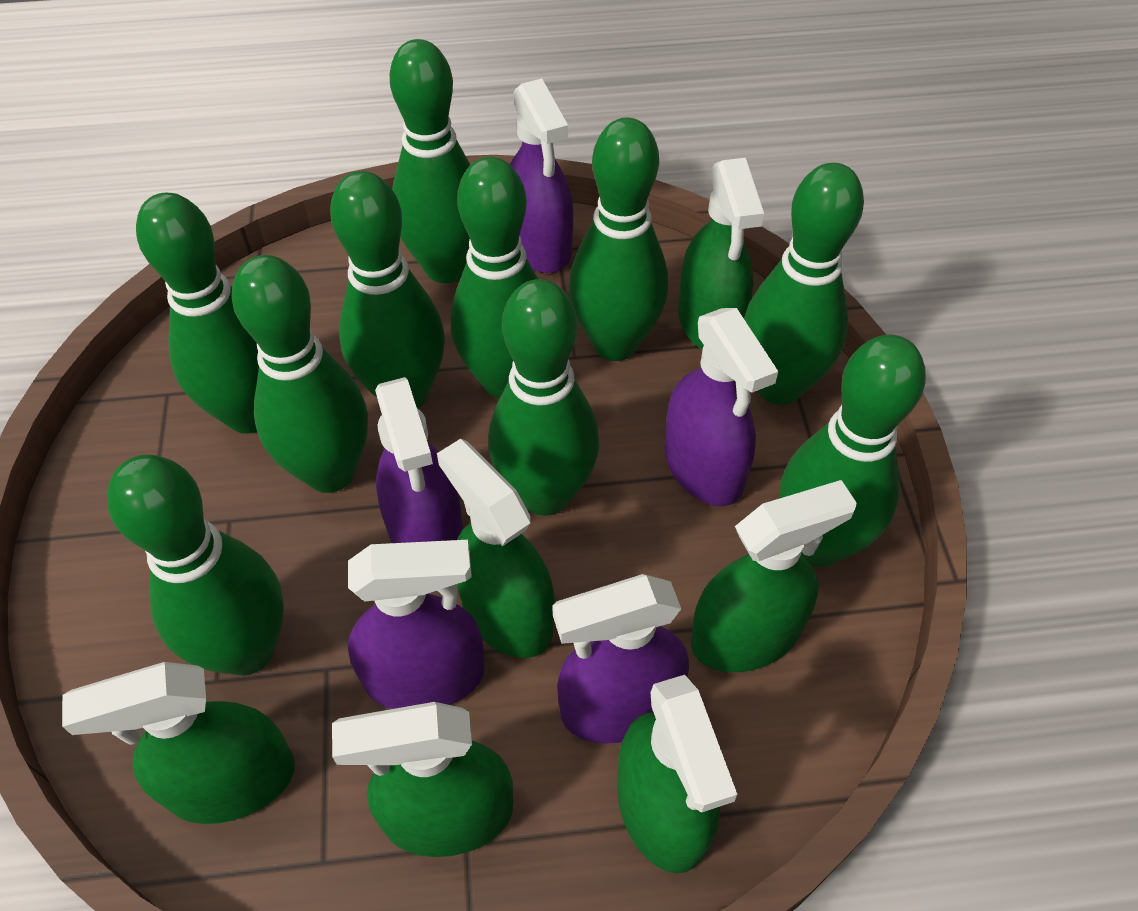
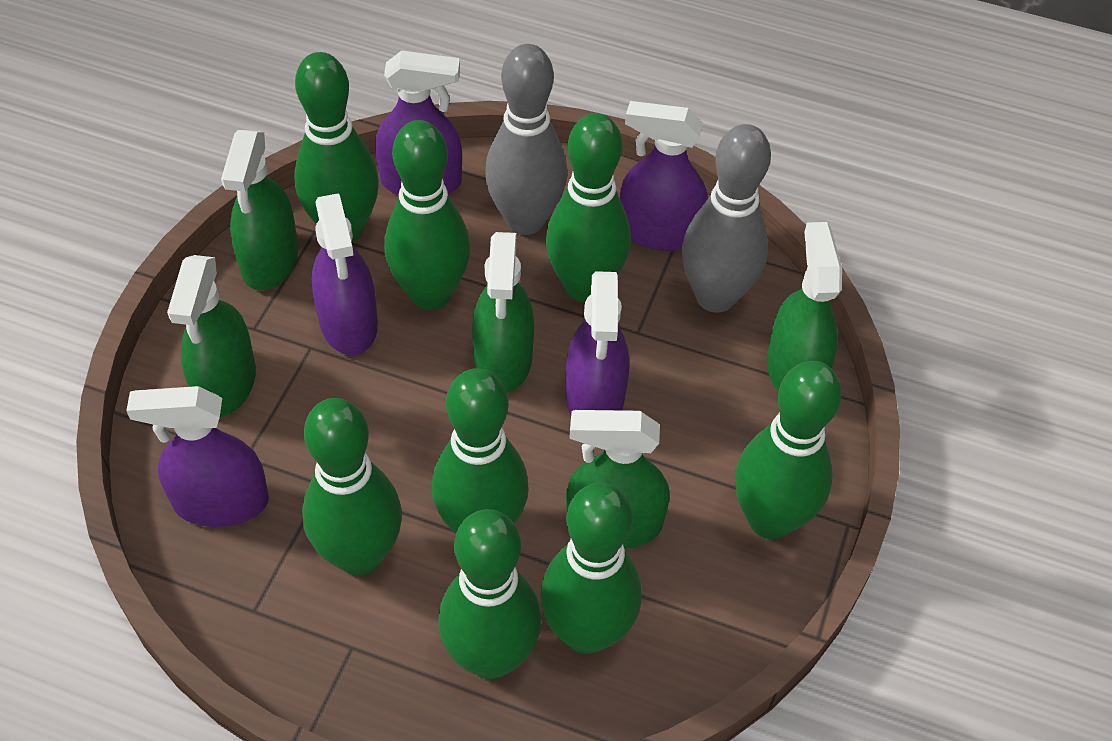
green bowling pin: [107,455,284,676] [136,193,259,434] [232,255,368,493] [330,171,445,409] [390,39,471,283] [451,157,538,399] [489,279,599,516] [569,117,668,361] [744,163,864,405] [779,335,926,567] = 10 -> [294,52,379,242] [302,398,402,576] [384,120,471,310] [432,368,529,533] [438,509,541,679] [540,483,642,654] [546,113,631,302] [735,361,842,539] = 8
green spray bottle: [62,662,295,824] [332,702,513,857] [437,439,555,658] [617,675,738,873] [678,158,764,350] [691,480,857,672] = 6 -> [167,255,256,418] [221,130,298,290] [472,232,534,393] [566,410,670,549] [767,222,842,392] = 5
grey bowling pin: none = 0 -> [485,44,567,235] [682,124,771,313] = 2

